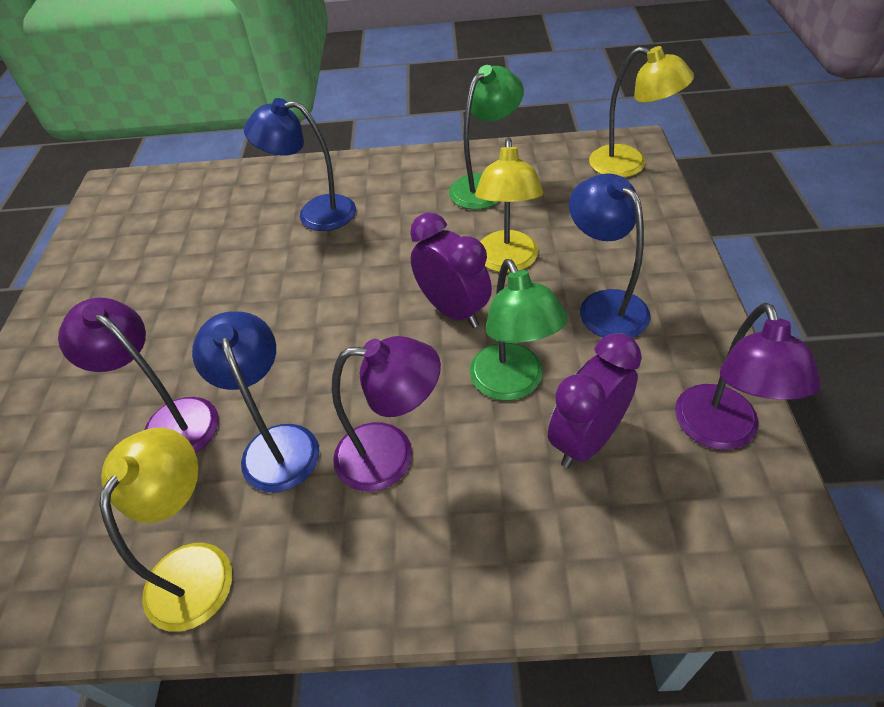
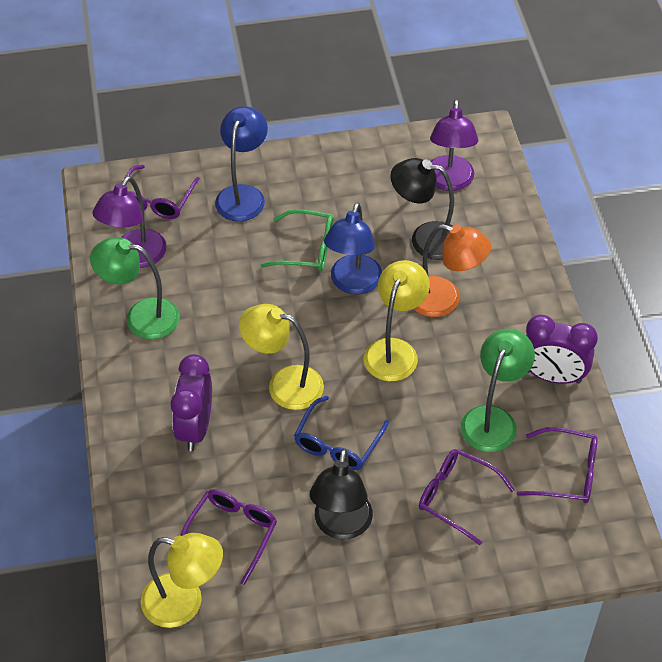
black lamp: none = 0 -> [310,448,373,540] [390,158,454,260] = 2
blue glasses: none = 0 -> [294,396,389,470] = 1
blue lamp: [192,311,319,492] [244,98,356,231] [569,173,651,338] = 3 -> [215,106,268,222] [324,202,382,295] = 2
green glasses: none = 0 -> [260,209,334,271] = 1
orange lamp: none = 0 -> [414,224,491,317] = 1
purple glasses: none = 0 -> [124,165,200,219] [180,489,277,585] [419,449,515,545] [517,427,598,503] = 4
purple lamp: [58,298,219,453] [332,336,441,492] [675,303,821,450] = 3 -> [92,176,167,268] [430,100,478,191] = 2

